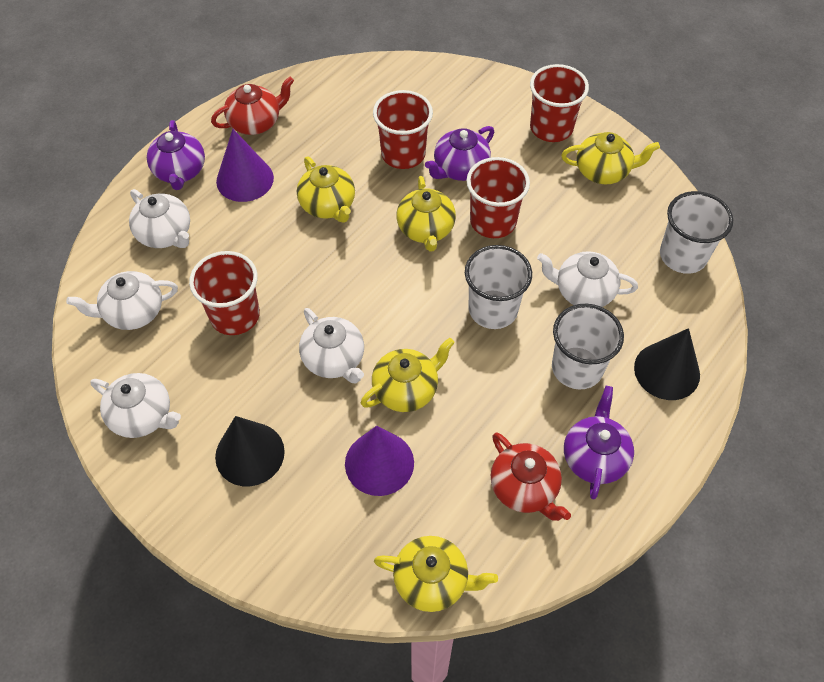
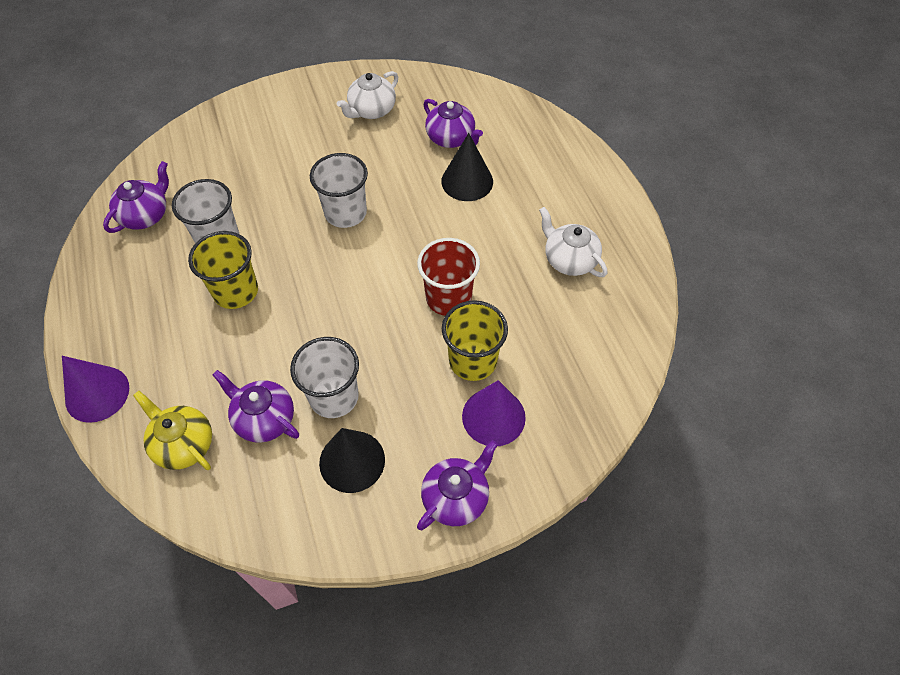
purple teapot: [147,120,205,190] [425,126,494,181] [564,386,634,499] = 3 -> [103,161,169,233] [212,370,299,443] [417,440,498,530] [424,99,483,148] = 4
red cup: [189,251,260,335] [373,90,433,169] [466,157,530,238] [530,64,589,142] = 4 -> [417,238,480,316] = 1
red teapot: [211,77,294,135] [491,433,571,521] = 2 -> none = 0
white teapot: [66,271,178,330] [90,373,181,438] [129,189,190,248] [299,308,364,383] [537,251,638,307] = 5 -> [337,71,398,119] [539,207,607,277] = 2
yellow cup: none = 0 -> [188,231,258,309] [442,300,508,381] = 2
yellow teapot: [297,156,355,223] [361,338,455,412] [374,536,498,612] [397,176,456,252] [561,132,660,184] = 5 -> [133,391,212,470] = 1

